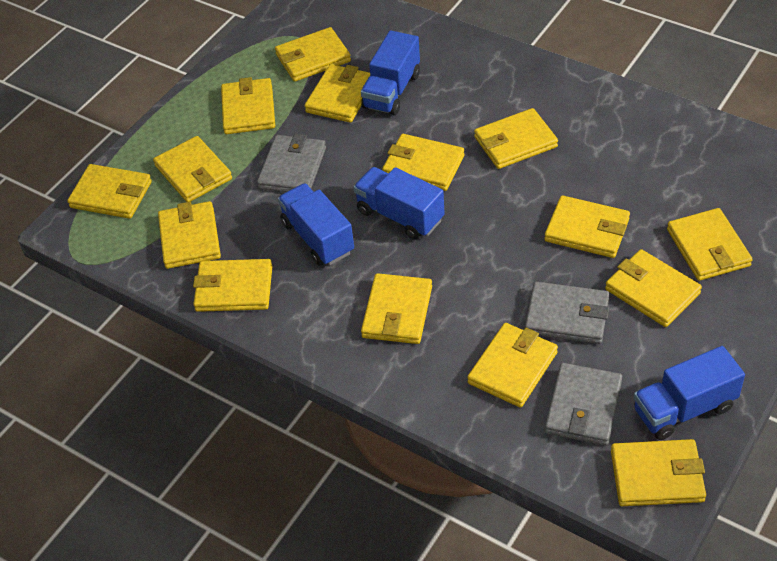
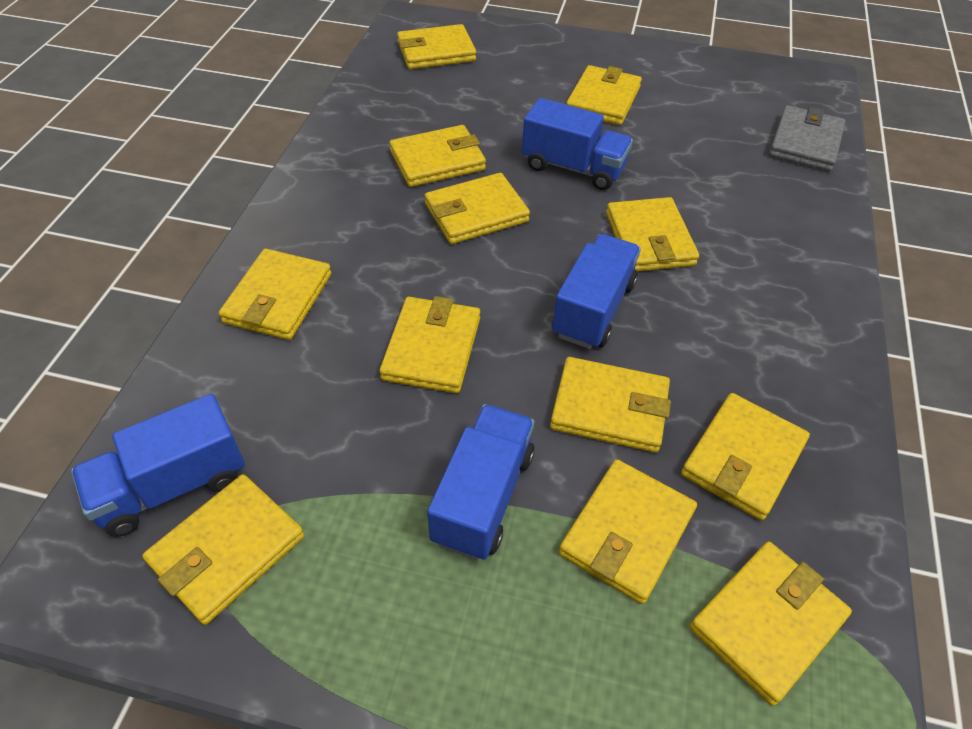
grey wallet: [257,134,326,192] [525,282,609,344] [545,363,622,446] = 3 -> [769,105,845,171] = 1
yellow wallet: [67,164,152,219] [153,136,232,202] [158,201,221,269] [193,259,272,312] [221,77,275,134] [275,27,351,82] [305,64,370,123] [361,273,432,344] [382,134,464,191] [467,323,558,408] [474,108,558,169] [545,195,630,258] [605,249,702,327] [611,439,706,506] [667,208,753,281] = 15 -> [142,474,304,625] [219,249,331,340] [379,296,480,393] [389,125,486,187] [397,24,476,69] [424,173,530,244] [550,357,671,453] [559,459,697,604] [566,65,642,125] [606,197,699,271] [681,393,810,521] [690,542,852,706] = 12

